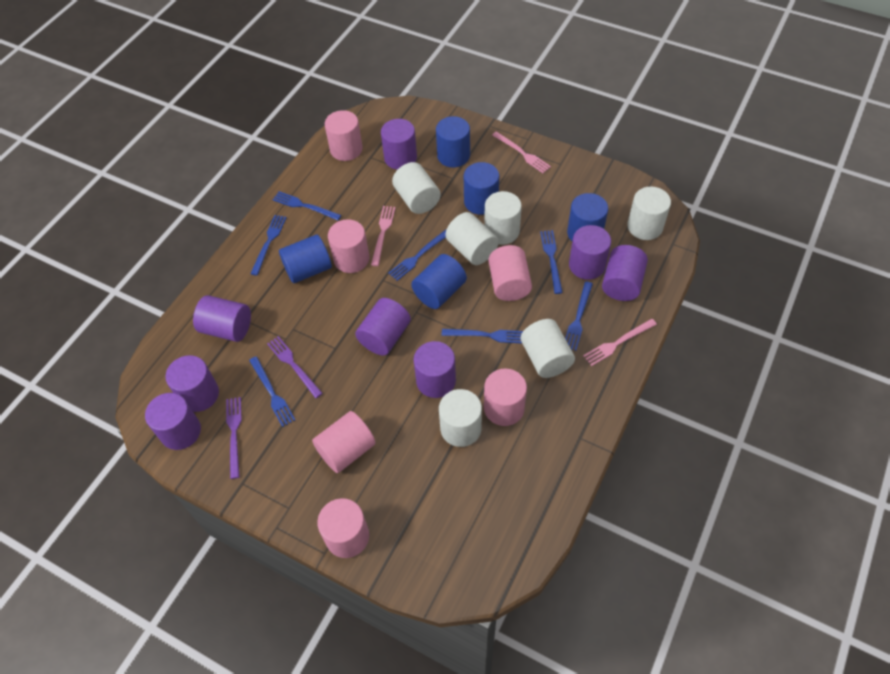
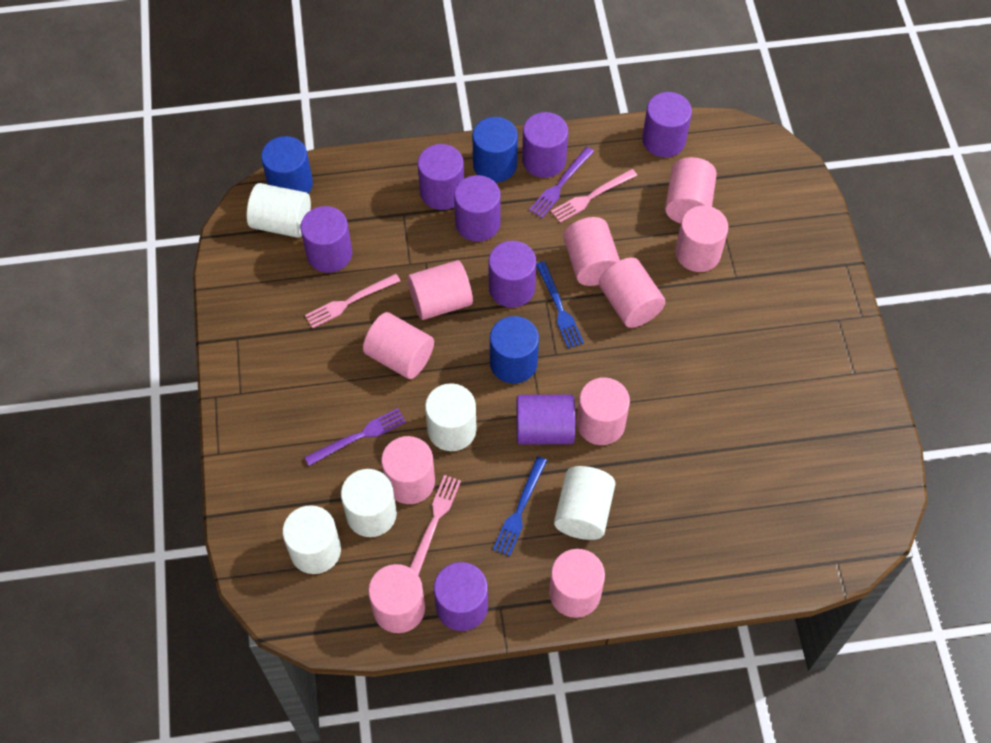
blue cylinder: [279,234,332,283] [411,254,467,309] [436,116,470,168] [464,162,499,215] [567,193,608,241] = 5 -> [261,136,313,193] [472,117,518,183] [490,316,539,384] = 3
blue fork: [249,356,295,427] [250,215,287,276] [273,191,341,220] [388,230,446,281] [442,329,523,344] [540,230,563,294] [565,281,593,351] = 7 -> [493,457,547,556] [536,261,584,348] = 2
pink cylinder: [312,411,376,473] [317,498,369,558] [325,110,363,161] [328,219,369,273] [484,368,527,426] [488,245,532,301] = 6 -> [363,312,434,379] [368,564,425,633] [381,436,435,504] [408,260,473,320] [549,549,605,618] [563,217,620,286] [577,377,630,445] [599,257,665,328] [665,157,717,223] [675,206,729,272] = 10
white cylinder: [392,162,441,214] [439,389,482,447] [445,212,499,265] [484,191,522,245] [521,319,575,378] [627,187,671,240] = 6 -> [247,183,311,238] [282,505,341,574] [341,469,397,537] [425,383,477,451] [554,466,616,540] = 5

